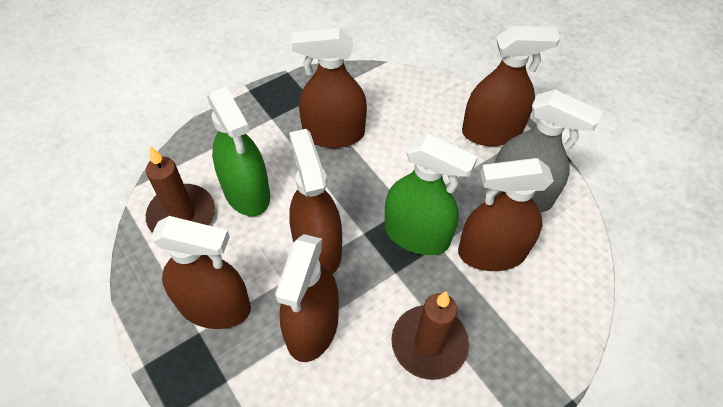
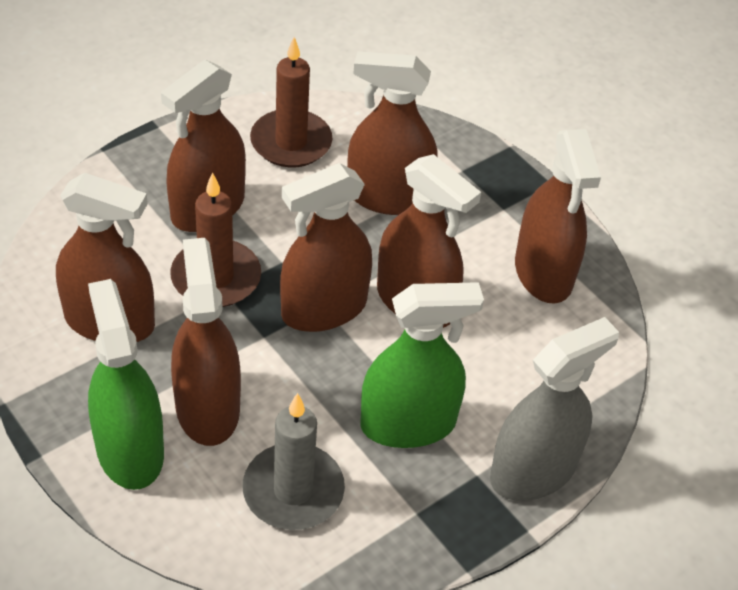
brown spray bottle: [150,216,251,329] [275,234,339,362] [289,129,342,274] [292,28,367,148] [458,158,554,271] [462,26,560,146] = 6 -> [56,173,155,342] [161,60,246,232] [171,238,241,446] [280,163,372,332] [347,51,438,215] [377,154,481,328] [515,129,601,304] = 7
grey candle: none = 0 -> [243,393,345,530] = 1

